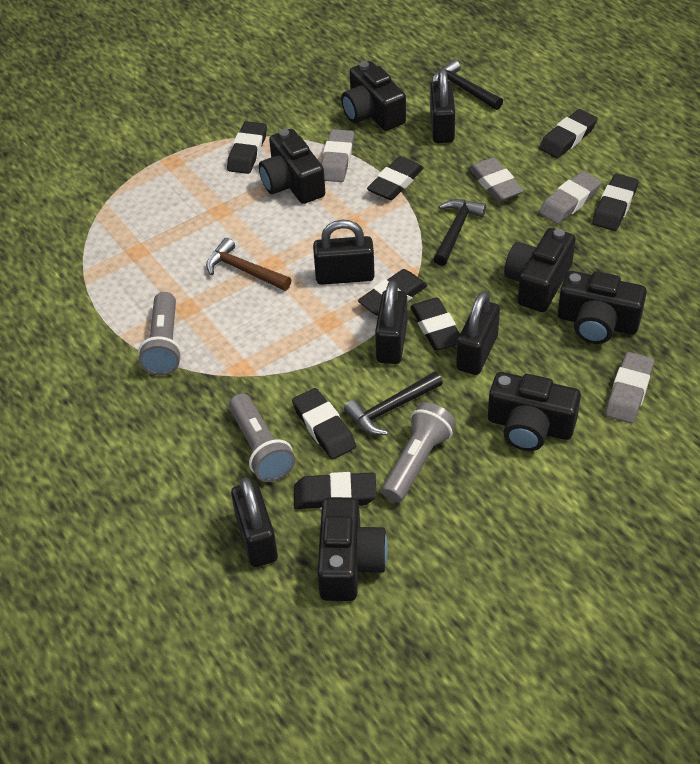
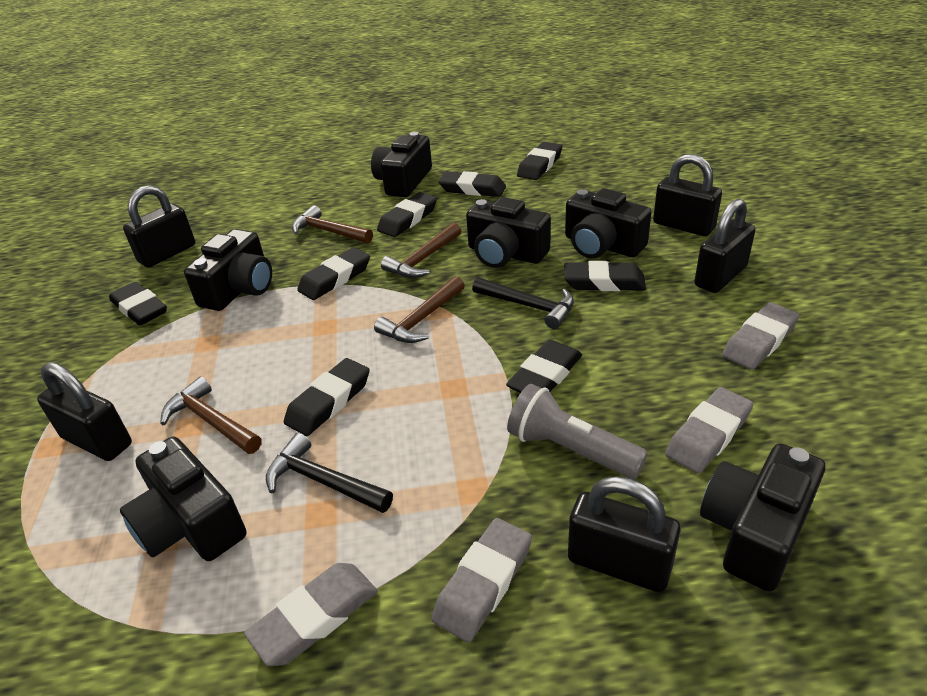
black hammer: [344,371,443,435] [432,60,503,110] [433,199,486,266] = 3 -> [266,433,393,513] [472,277,574,329] = 2
brown hammer: [206,238,291,291] = 1 -> [160,377,262,454] [292,205,373,243] [374,276,465,343] [381,222,461,278] = 4
grey flashlight: [138,292,182,376] [229,393,295,482] [382,402,456,503] = 3 -> [507,384,648,479] = 1

